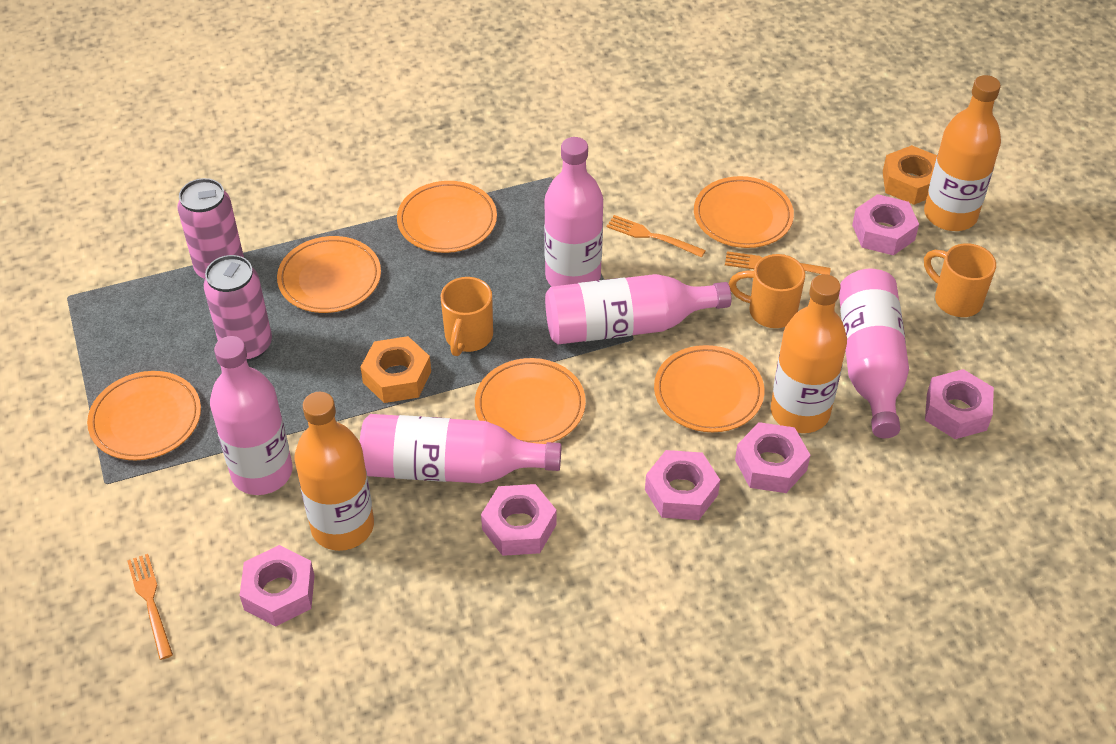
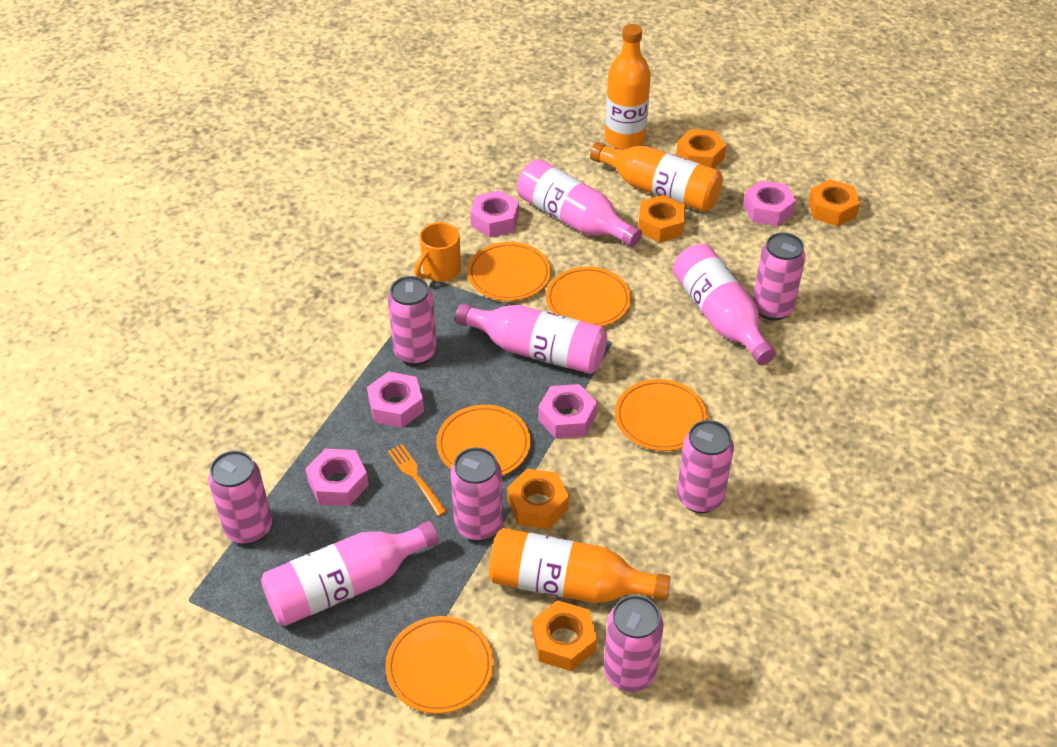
orange fork: [127,554,173,660] [607,215,706,258] [725,251,831,275] = 3 -> [388,444,447,516] = 1
orange mug: [441,277,493,356] [729,254,805,328] [924,243,996,317] = 3 -> [414,222,461,281] = 1
orange nut: [360,336,431,403] [883,145,937,205] = 2 -> [507,469,569,529] [532,600,597,671] [638,195,685,243] [676,129,726,169] [808,179,860,226] = 5
orange plate: [87,371,201,460] [277,236,381,313] [397,181,497,253] [475,358,586,444] [654,345,764,432] [694,176,794,248] = 6 -> [386,616,494,714] [436,405,531,476] [467,242,551,301] [546,267,631,327] [615,379,708,451] = 5
pink bottle: [210,336,292,495] [360,414,562,483] [544,137,603,286] [545,274,732,345] [839,269,909,438] = 5 -> [261,521,439,626] [455,304,607,374] [517,159,642,247] [673,244,776,365] = 4
pink can: [177,178,244,279] [203,255,272,362] = 2 -> [208,451,272,544] [388,276,437,365] [451,447,503,541] [604,595,664,692] [677,420,734,513] [753,232,806,321] = 6
pink nut: [240,545,315,626] [481,484,556,556] [645,450,720,520] [735,422,810,493] [852,194,919,255] [925,369,994,439] = 6 -> [306,449,369,506] [367,372,424,428] [470,190,519,237] [538,384,597,439] [743,180,796,226] = 5

